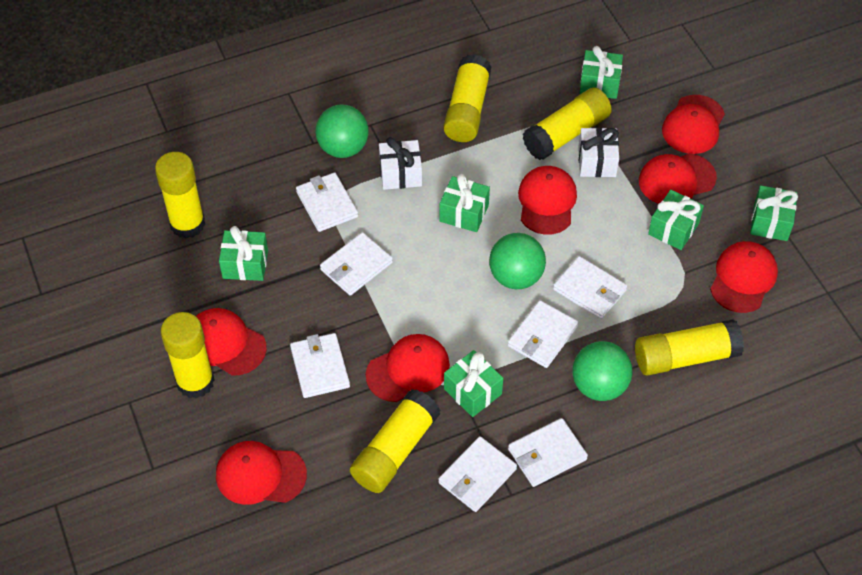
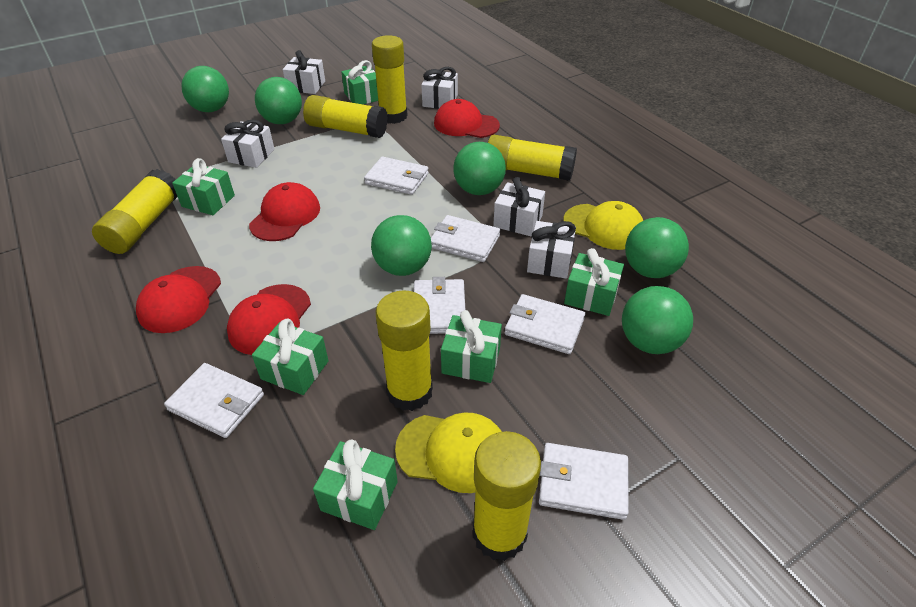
green ball: [315,104,369,158] [489,233,546,289] [572,341,632,401] = 3 -> [181,66,229,112] [255,77,302,124] [371,215,432,276] [453,142,506,195] [622,286,693,354] [625,217,689,278] = 6
red cap: [196,308,267,376] [216,441,307,505] [366,334,450,402] [518,166,577,235] [639,153,717,204] [662,95,725,154] [710,241,778,313] = 7 -> [136,266,221,333] [227,284,311,355] [249,182,320,241] [434,99,500,138] = 4
white gift: [379,137,422,190] [578,128,619,177] = 2 -> [221,120,275,168] [283,50,325,94] [421,67,458,109] [493,177,545,236] [527,221,576,279] = 5
white wallet: [290,333,350,398] [296,172,358,232] [320,232,393,296] [438,436,517,512] [508,300,579,368] [508,418,588,487] [553,256,627,319] = 7 -> [164,363,264,438] [364,157,429,195] [414,277,465,334] [431,215,500,262] [505,294,585,354] [539,443,629,520] = 6
yellow cap: none = 0 -> [395,413,502,493] [563,201,643,250] = 2

